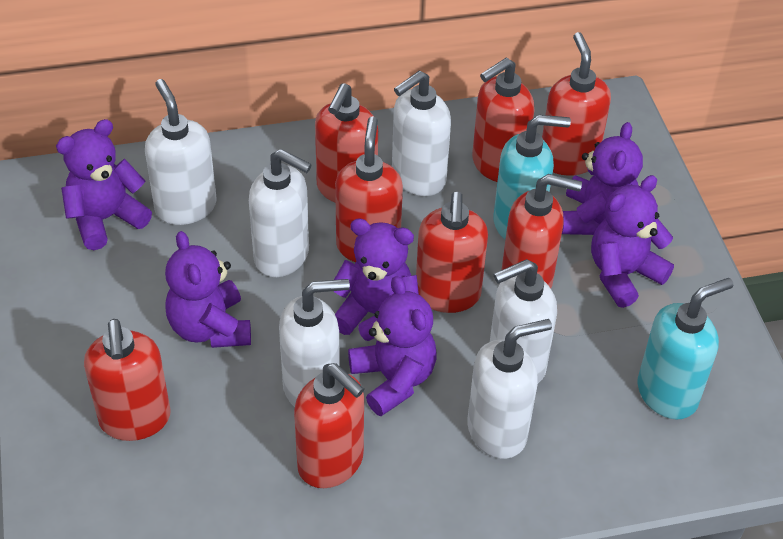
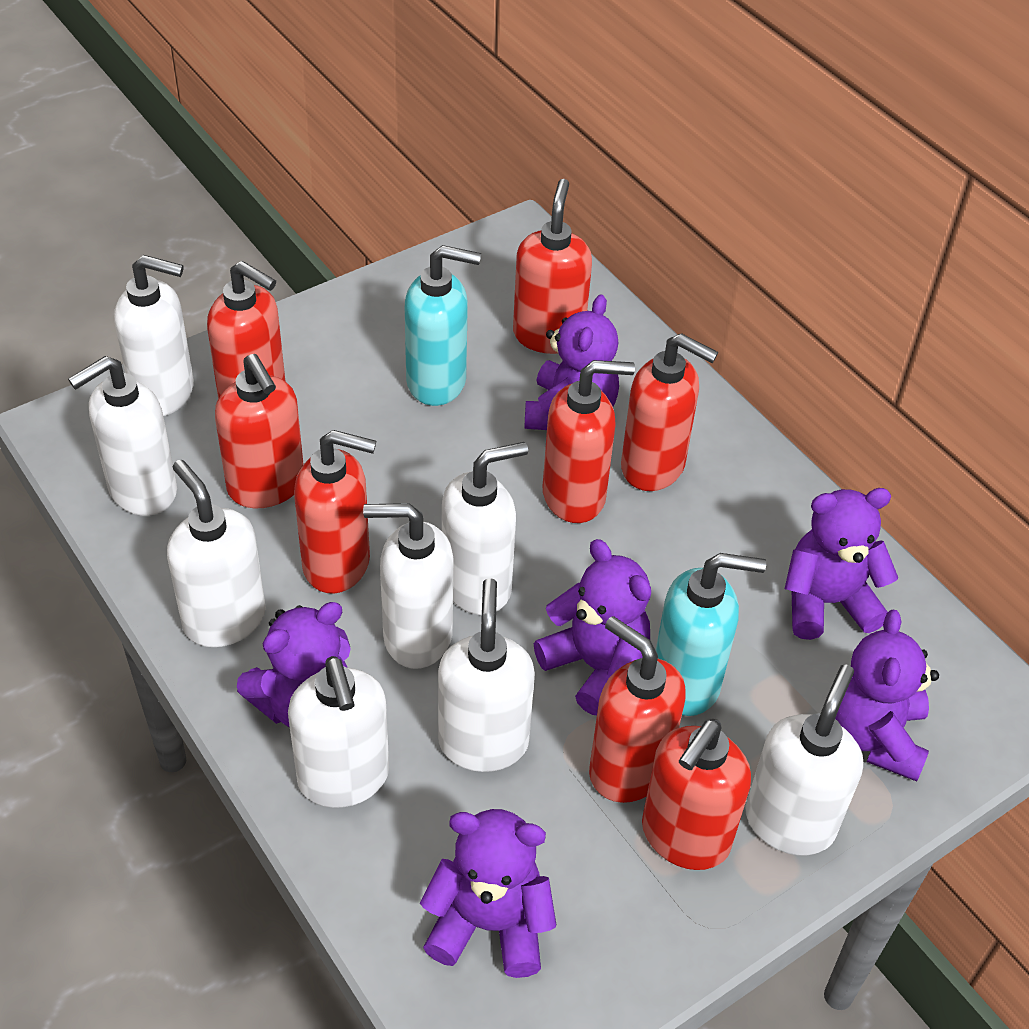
white soap dispenser: [145,79,217,225] [249,149,312,277] [279,279,350,407] [392,71,451,196] [467,319,552,459] [490,259,557,383] = 6 -> [68,356,177,516] [114,255,194,416] [167,460,266,647] [288,656,389,808] [363,503,453,669] [438,578,535,772] [442,442,528,615] [745,664,863,856] = 8

